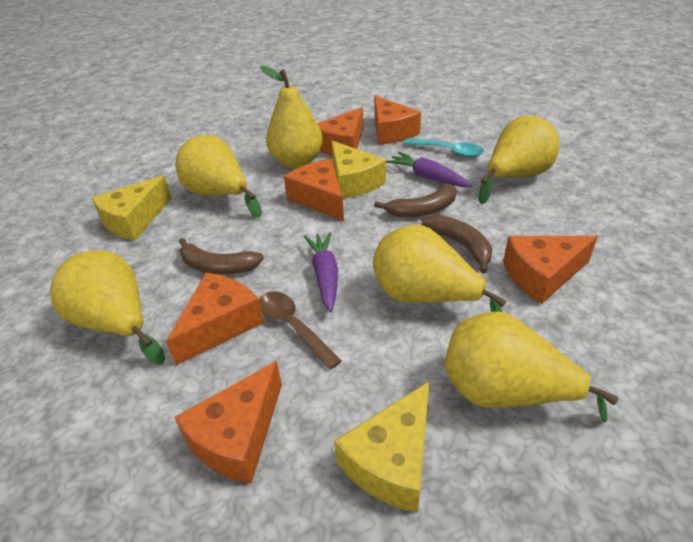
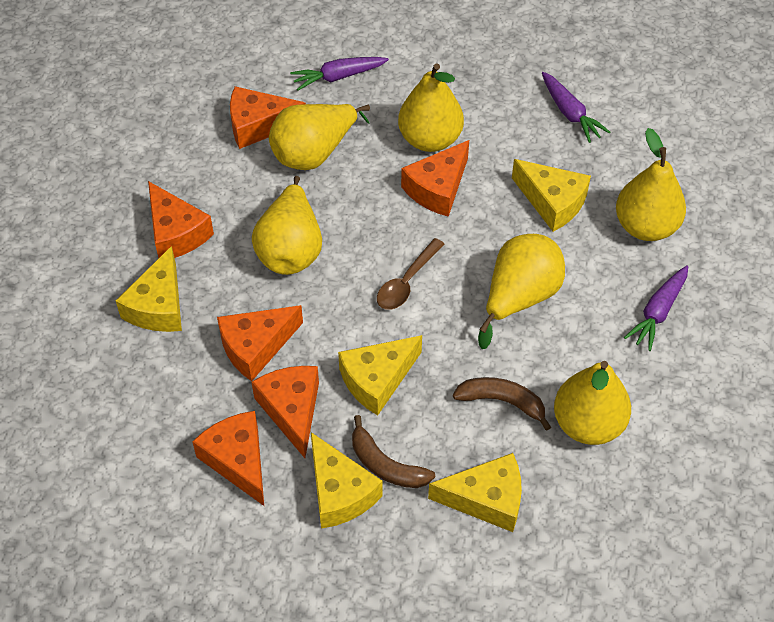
brown banana: [179,238,264,275] [374,185,457,218] [421,215,492,274] = 3 -> [352,415,435,488] [453,377,551,431] = 2
purple carrot: [304,232,338,312] [386,152,472,187] = 2 -> [290,57,389,91] [542,72,610,143] [624,265,688,351] = 3
turquoise spoon: [403,139,484,157] = 1 -> none = 0
yellow cheese: [91,175,172,241] [331,141,386,199] [334,381,430,513] = 3 -> [115,246,182,332] [311,432,383,529] [338,335,422,415] [428,453,522,532] [512,159,591,232] = 5

